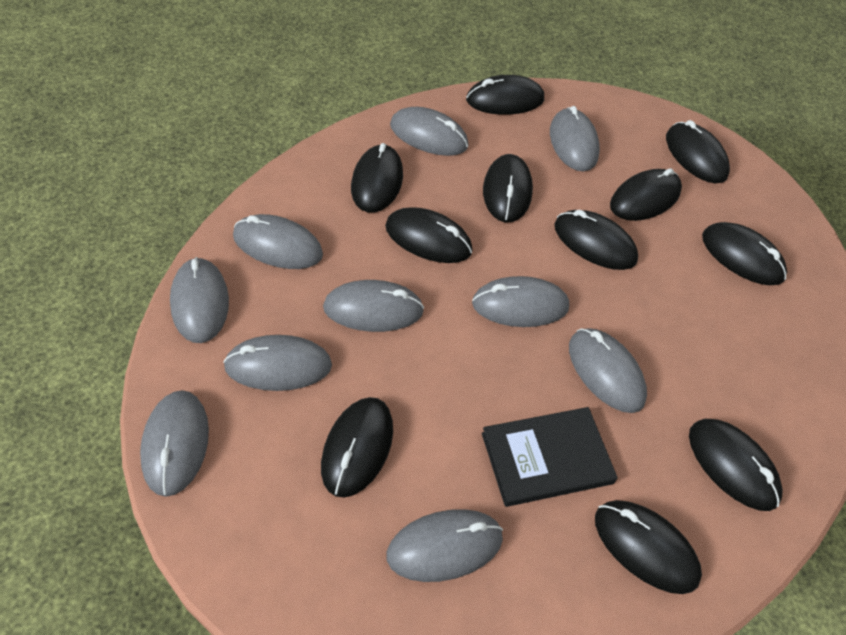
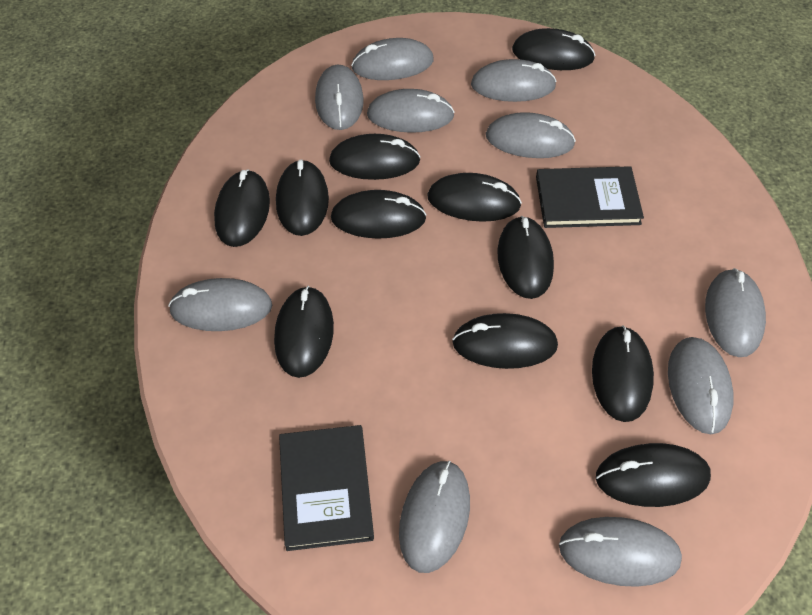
black book: [482,407,618,507] = 1 -> [279,425,374,551] [536,166,644,228] = 2

